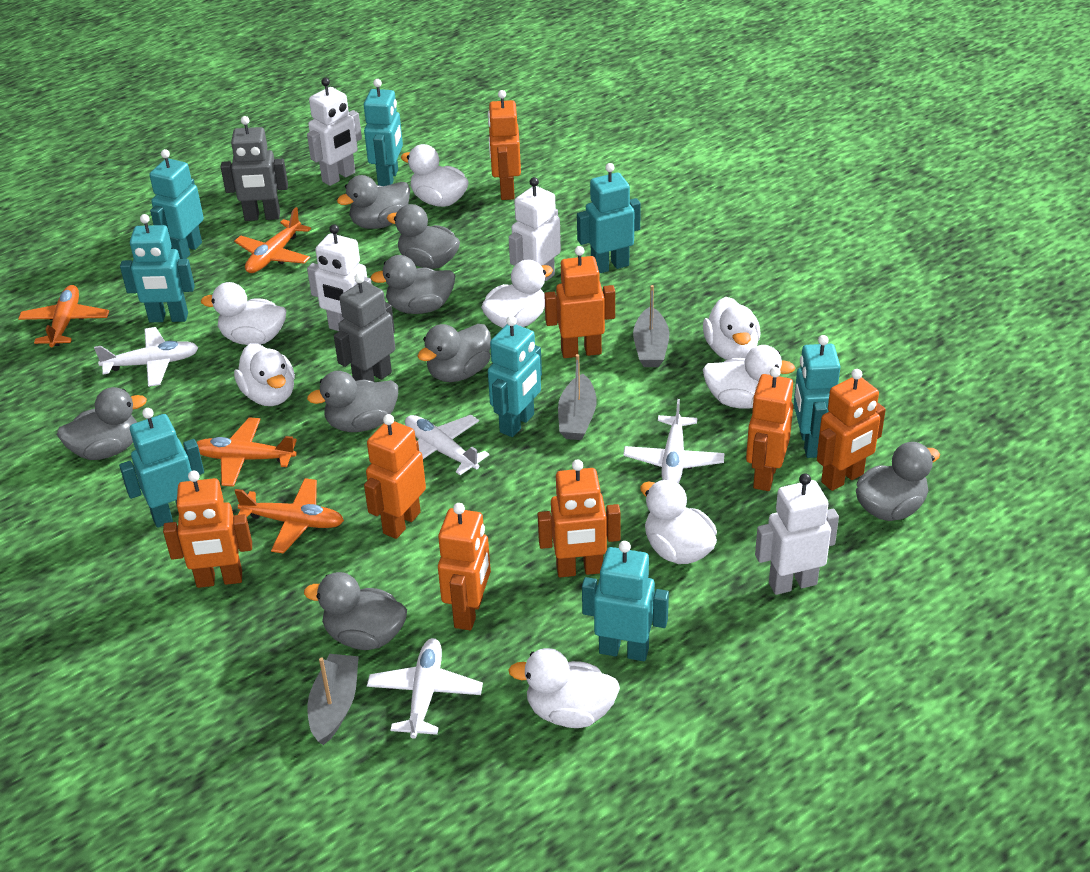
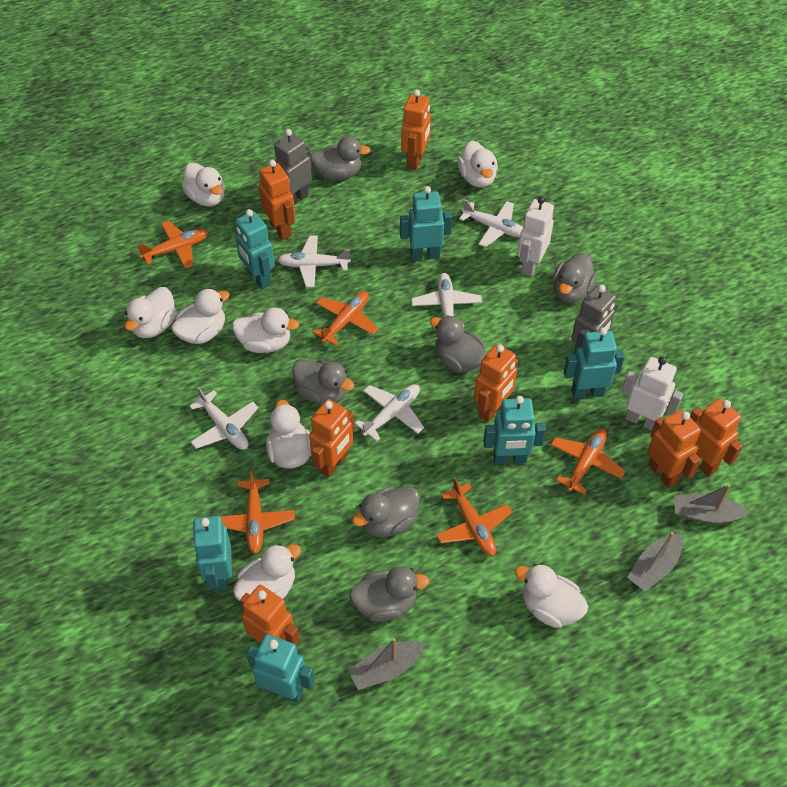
grey duck: [57,387,147,460] [304,572,407,650] [307,371,398,432] [337,175,410,229] [370,255,455,314] [387,204,460,269] [417,324,491,382] [856,442,940,521] = 8 -> [292,360,354,404] [311,136,371,180] [349,567,429,622] [352,486,420,537] [430,315,487,372] [553,253,597,302] = 6
orange plane: [18,285,109,347] [197,417,297,487] [234,207,311,273] [234,478,344,554] = 4 -> [137,221,208,269] [220,469,295,554] [313,291,378,346] [436,477,512,556] [551,428,625,495] = 5
orange robot: [163,471,252,588] [364,414,426,539] [438,503,491,630] [488,90,521,200] [538,460,621,577] [544,246,615,358] [746,367,793,491] [817,369,886,491] = 8 -> [240,584,300,646] [259,160,295,240] [309,399,355,477] [401,89,431,170] [474,344,518,422] [647,410,701,488] [690,398,743,476] = 7
turquoise robot: [119,408,204,528] [120,214,195,322] [150,149,204,259] [364,79,403,186] [488,316,542,437] [577,163,641,274] [582,541,669,661] [794,335,840,458] = 8 -> [192,516,232,591] [235,209,275,289] [246,634,314,702] [400,186,452,261] [484,396,546,464] [564,327,625,399] = 6
white plane: [94,327,199,387] [367,638,483,739] [405,415,489,475] [623,399,725,483] = 4 -> [189,387,258,450] [278,235,351,287] [355,384,424,441] [411,273,482,326] [459,199,523,247] = 5
white robot: [307,78,362,186] [307,224,372,331] [509,177,561,281] [755,473,839,595] = 4 -> [517,196,554,277] [621,357,683,431] = 2

